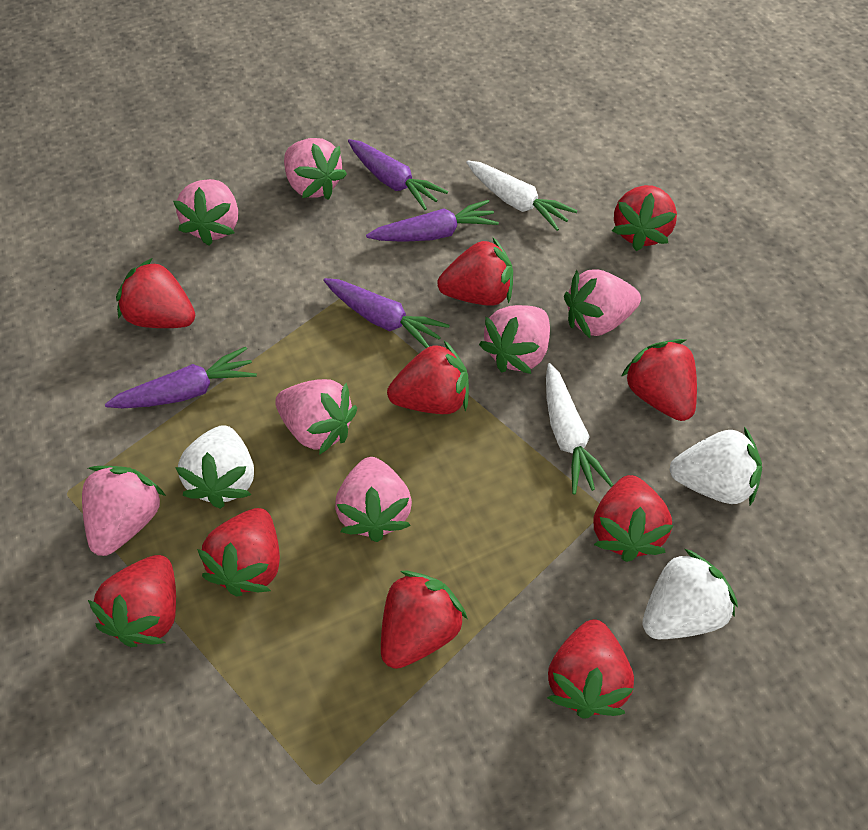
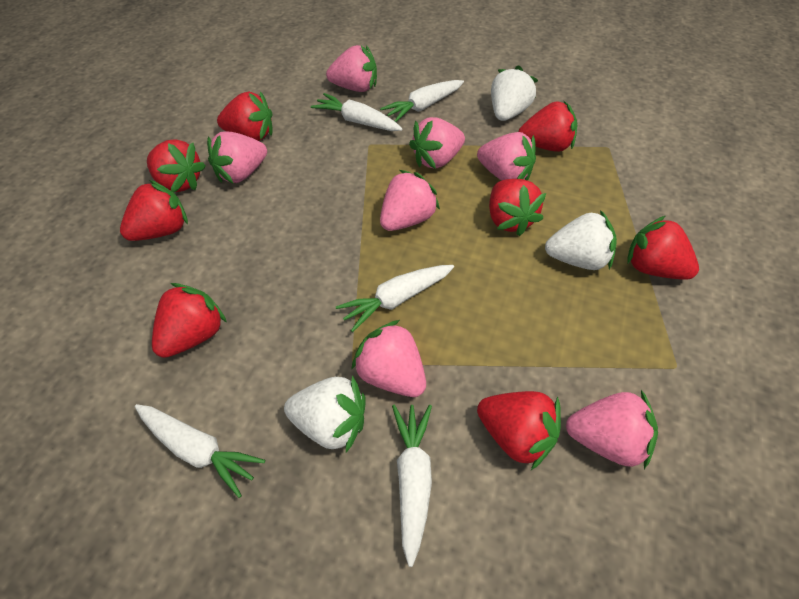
purple carrot: [105,347,257,408] [323,278,450,348] [348,139,448,210] [366,200,499,242] = 4 -> none = 0
red strawberry: [88,555,176,647] [116,258,195,328] [197,508,280,596] [381,571,468,669] [387,341,469,414] [437,237,513,306] [547,619,634,719] [594,475,674,562] [612,185,677,251] [621,339,697,421] = 10 -> [120,180,188,241] [147,139,206,192] [152,283,227,358] [217,91,273,141] [477,391,561,470] [489,179,546,236] [518,100,577,152] [627,216,699,280] = 8
white carrot: [466,160,577,231] [546,363,613,495] = 2 -> [135,404,265,498] [311,93,402,131] [336,265,454,332] [380,80,464,122] [392,405,432,567] = 5

